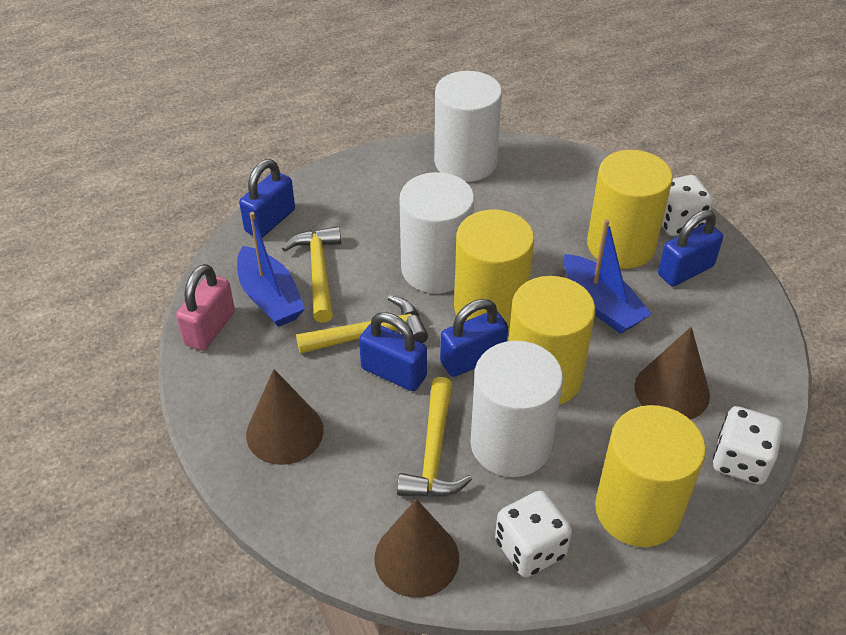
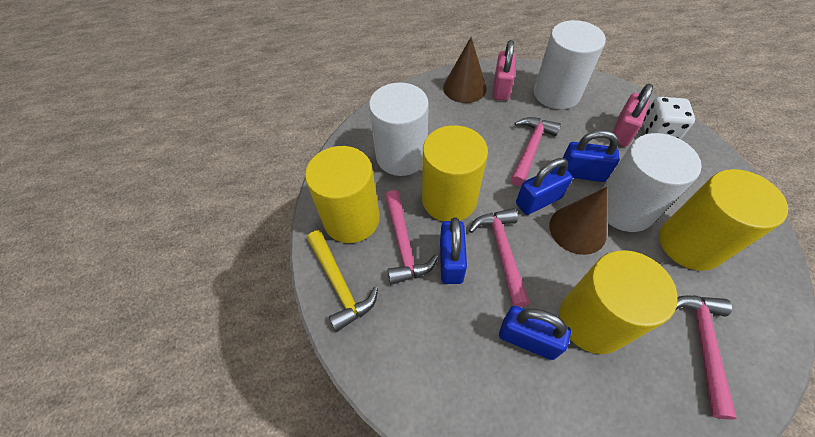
blue boat: [237,212,305,327] [564,219,652,334] = 2 -> none = 0
brown cone: [246,369,324,465] [374,499,459,598] [635,327,710,419] = 3 -> [443,37,487,103] [549,187,607,255] = 2
pink hammer: none = 0 -> [385,190,438,285] [469,208,530,307] [511,117,561,186] [676,296,737,419] = 4
pink padlock: [176,264,235,351] = 1 -> [493,40,516,101] [613,84,653,146] = 2
white dice: [495,491,572,577] [662,175,713,236] [713,406,783,485] = 3 -> [643,97,695,139] = 1
yellow hammer: [282,226,341,323] [296,295,428,354] [397,377,472,497] = 3 -> [307,230,378,332] = 1

